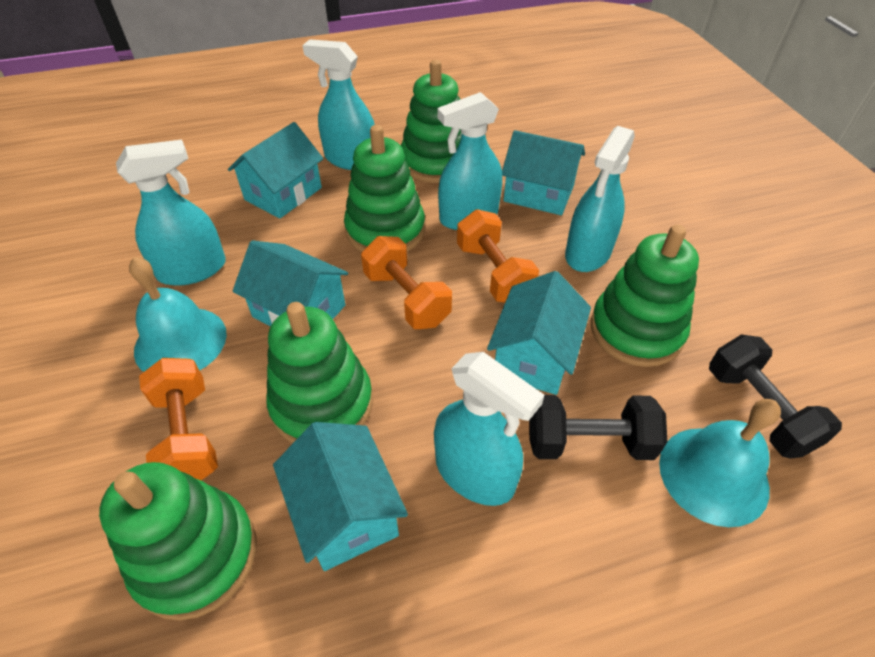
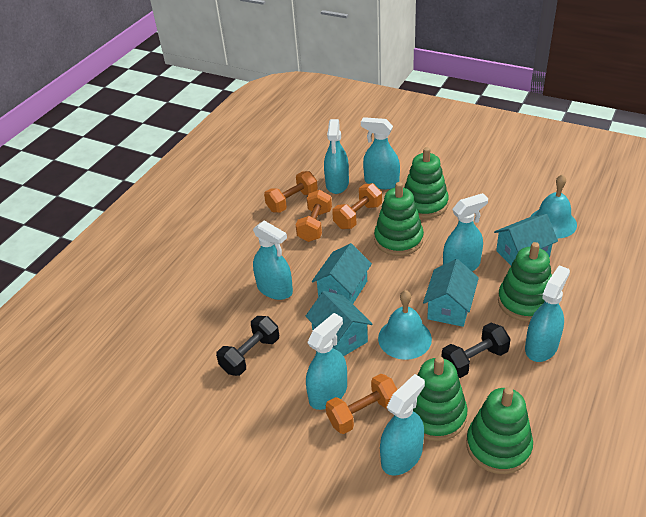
orange dumbbell: [139,358,218,480] [361,236,452,329] [457,209,539,302] = 3 -> [264,171,318,213] [296,190,332,242] [326,374,398,434] [332,183,382,229] = 4
turquoise house: [228,122,323,219] [233,240,348,326] [273,422,408,571] [487,271,591,395] [502,130,585,215] = 5 -> [306,291,372,356] [312,243,372,304] [423,259,479,327] [494,214,558,266] = 4
turquoise spray bottle: [116,140,226,286] [302,39,375,170] [434,352,544,506] [437,92,502,230] [565,126,635,272] = 5 -> [253,220,293,300] [306,313,347,410] [324,119,349,194] [361,117,400,189] [380,374,425,476] [443,193,488,272] [525,265,570,362] = 7

